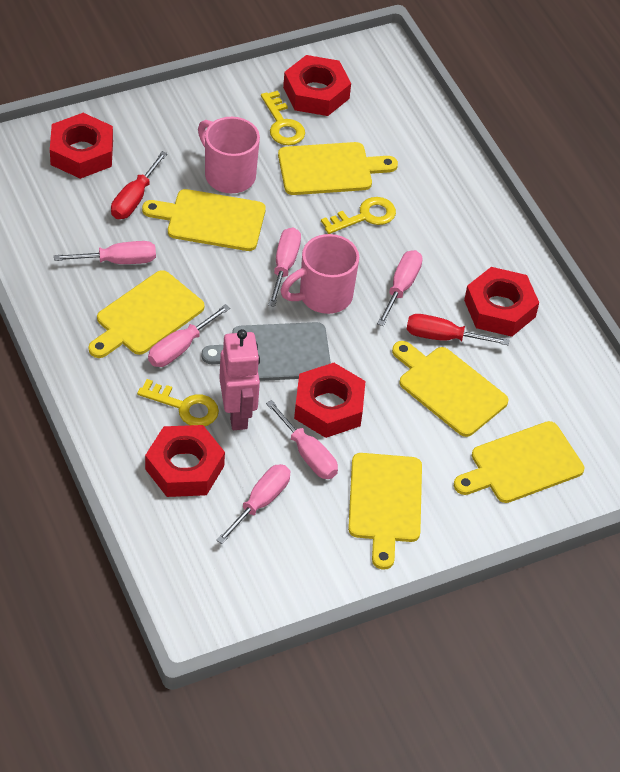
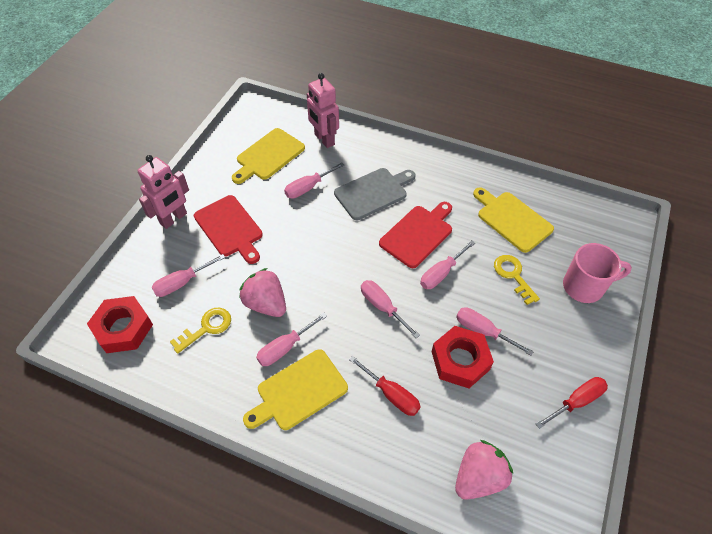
pink mug: [198,117,260,193] [280,234,359,314] = 2 -> [563,243,632,303] = 1
pink robot: [219,329,260,430] = 1 -> [137,155,189,229] [307,73,339,148] = 2
pink strawberry: none = 0 -> [239,268,286,317] [455,440,513,500] = 2
red cutting board: none = 0 -> [194,195,263,264] [379,202,452,268] = 2
red nut: [50,113,113,179] [145,425,225,497] [283,55,351,116] [294,363,366,438] [464,267,539,337] = 5 -> [87,296,153,353] [431,326,494,388] = 2
yellow cutting board: [89,270,205,358] [142,189,266,251] [278,142,398,195] [348,453,422,570] [392,341,509,437] [454,421,584,503] = 6 -> [232,128,305,184] [243,349,348,430] [473,187,554,253] = 3
yellow key: [137,379,219,426] [261,91,305,145] [321,197,396,234] = 3 -> [170,308,231,354] [494,255,540,305] = 2

